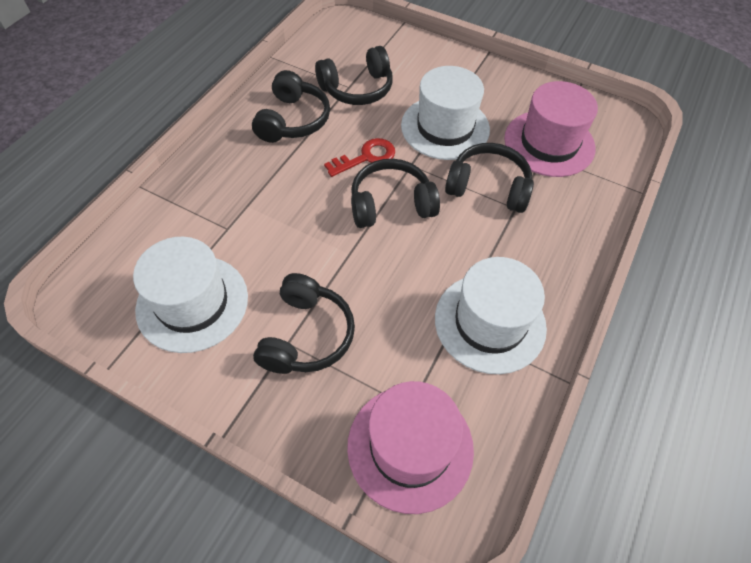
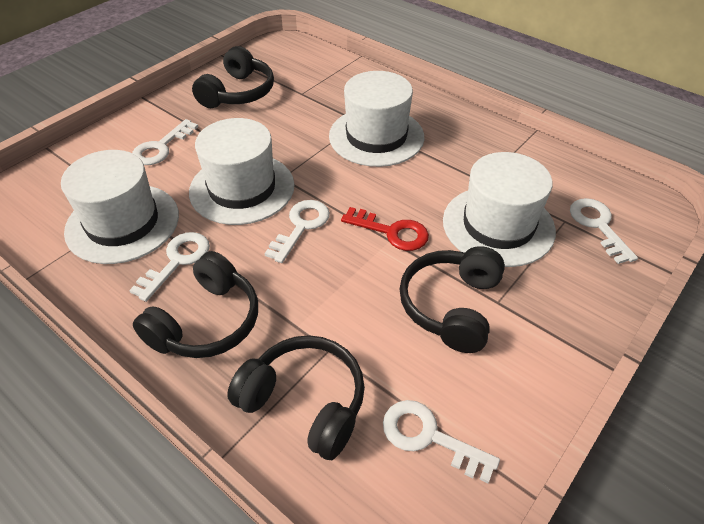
black headphones: [252,70,330,143] [253,273,355,374] [315,46,393,105] [351,159,440,228] [445,143,534,213] = 5 -> [133,251,258,358] [192,46,274,108] [227,335,365,460] [400,246,505,353] = 4
pink hat: [347,381,474,514] [504,81,598,177] = 2 -> none = 0
white hat: [133,237,248,353] [401,66,490,160] [435,257,547,374] = 3 -> [61,150,179,264] [189,118,295,225] [329,71,424,167] [443,152,556,267] = 4
white key: none = 0 -> [129,232,210,302] [132,119,198,165] [264,200,330,263] [383,400,500,483] [570,198,638,264] = 5

